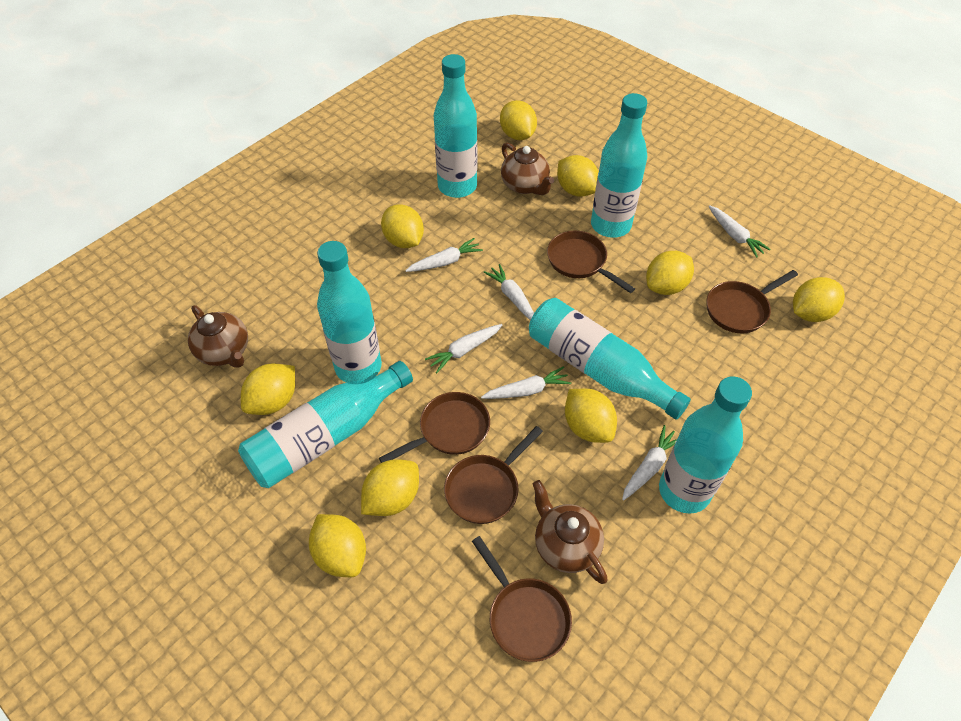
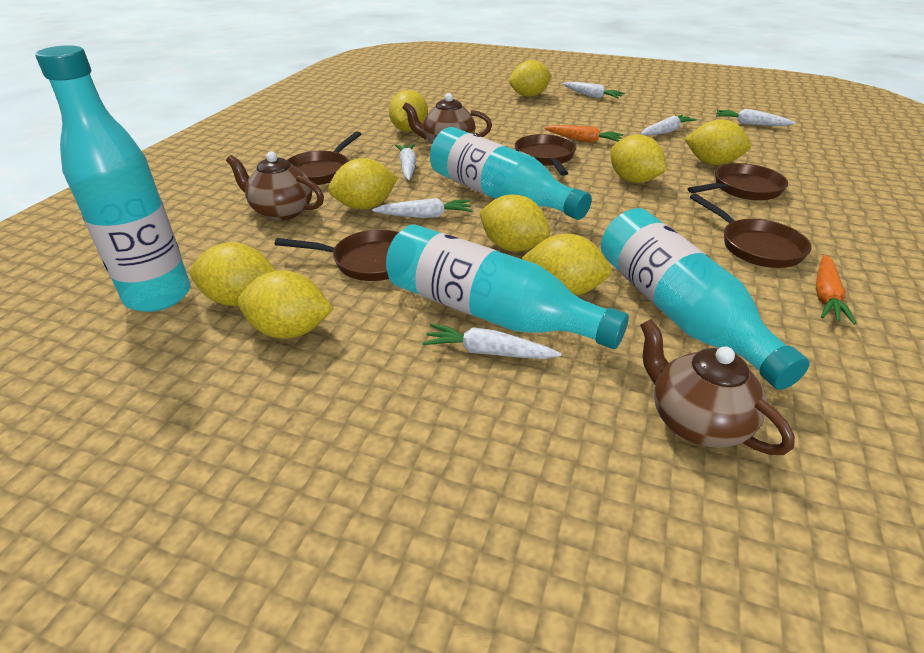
orange carrot: none = 0 -> [544,125,623,143] [816,255,856,324] = 2
turquoise bottle: [238,361,413,488] [317,241,382,383] [434,54,477,198] [529,298,691,420] [591,93,647,238] [659,377,752,514] = 6 -> [36,45,190,312] [386,224,629,349] [430,127,592,220] [601,208,810,390] = 4

